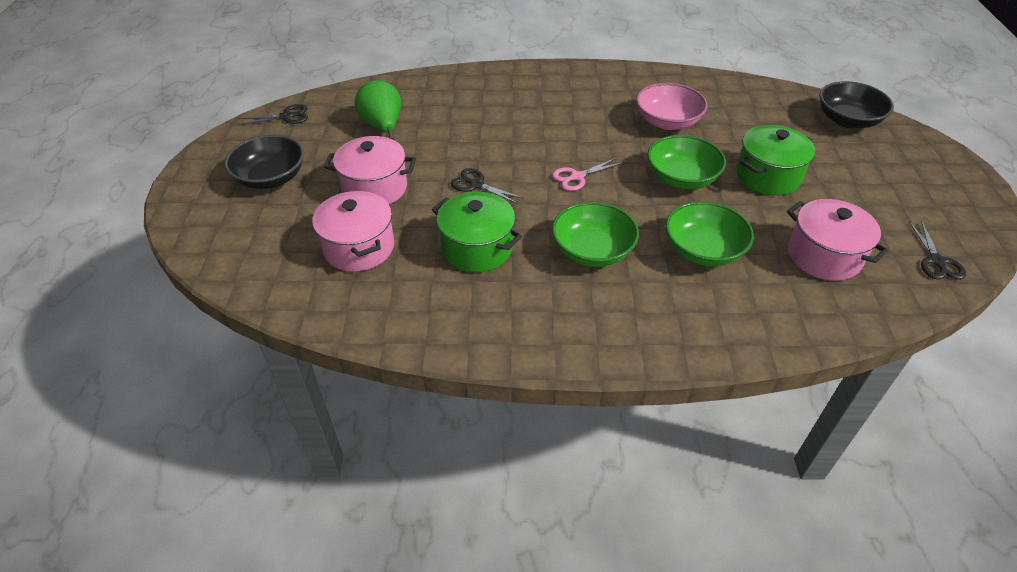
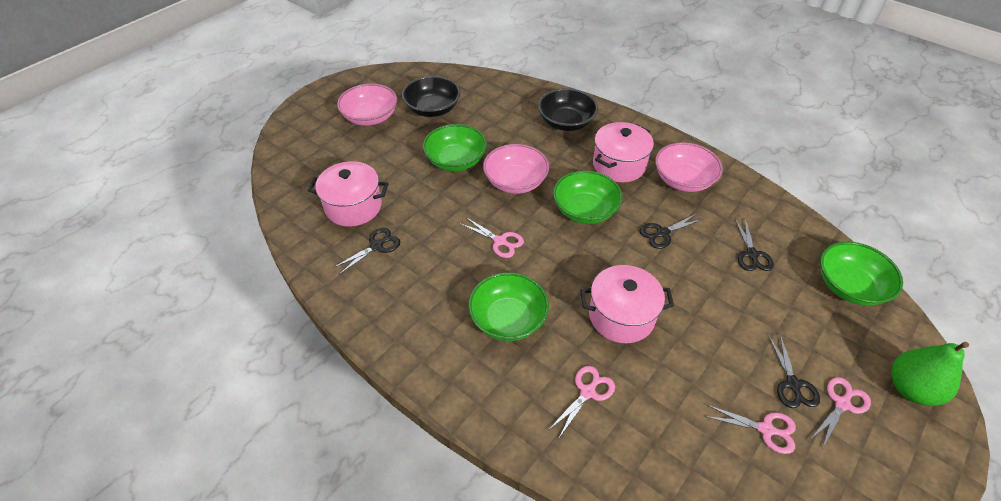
black scissors: [239,104,308,125] [451,168,524,204] [909,221,966,280] = 3 -> [333,228,400,275] [640,213,703,249] [735,219,774,271] [768,334,820,408] = 4
green bowl: [552,202,639,267] [647,135,726,189] [665,201,754,266] = 3 -> [423,124,487,171] [468,272,549,341] [553,171,623,224] [820,242,903,305] = 4
green pot: [432,192,522,272] [736,125,815,195] = 2 -> none = 0
pink bowl: [636,83,708,130] = 1 -> [337,84,397,126] [483,144,549,194] [655,142,723,192] = 3
pink scissors: [552,158,622,191] = 1 -> [459,217,524,258] [550,366,615,438] [705,405,796,454] [812,377,871,448] = 4

